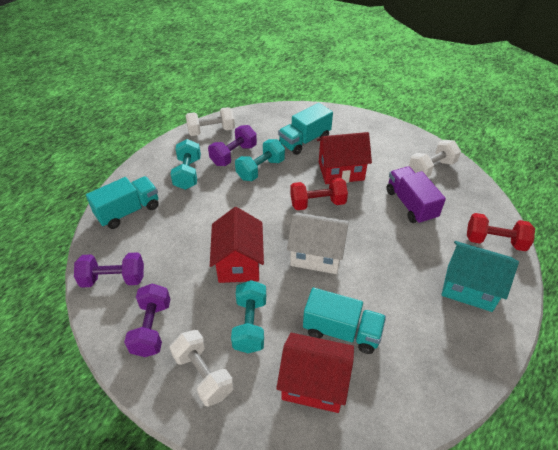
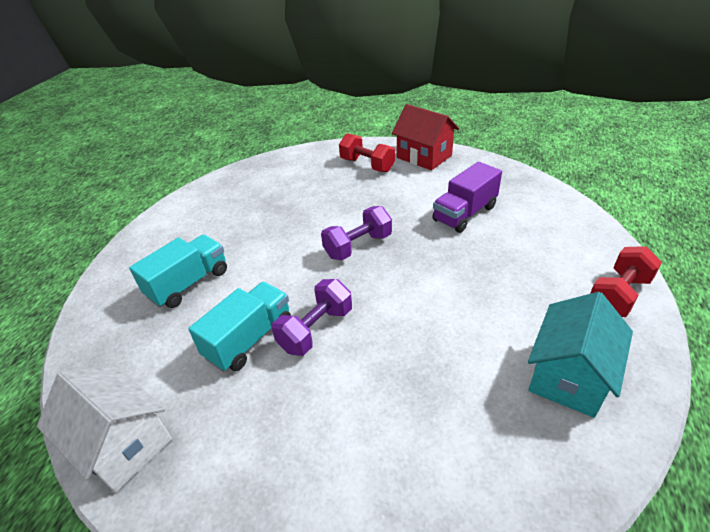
purple dumbbell: [74,252,144,288] [124,284,170,357] [208,125,257,166] = 3 -> [272,279,352,356] [321,206,392,260] = 2
red house: [210,207,264,283] [276,333,354,413] [317,132,372,184] = 3 -> [392,104,459,170] = 1
turquoise dumbbell: [170,139,201,190] [231,280,266,353] [235,139,285,181] = 3 -> none = 0
turquoise truck: [86,176,159,229] [278,103,333,155] [303,288,386,354] = 3 -> [129,235,227,308] [188,282,291,372] = 2
white dumbbell: [170,330,234,407] [186,107,235,136] [409,140,461,177] = 3 -> none = 0

